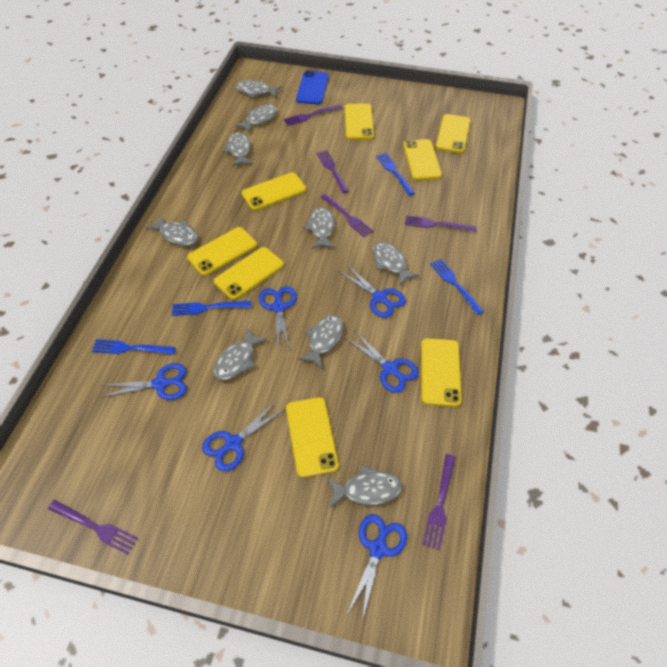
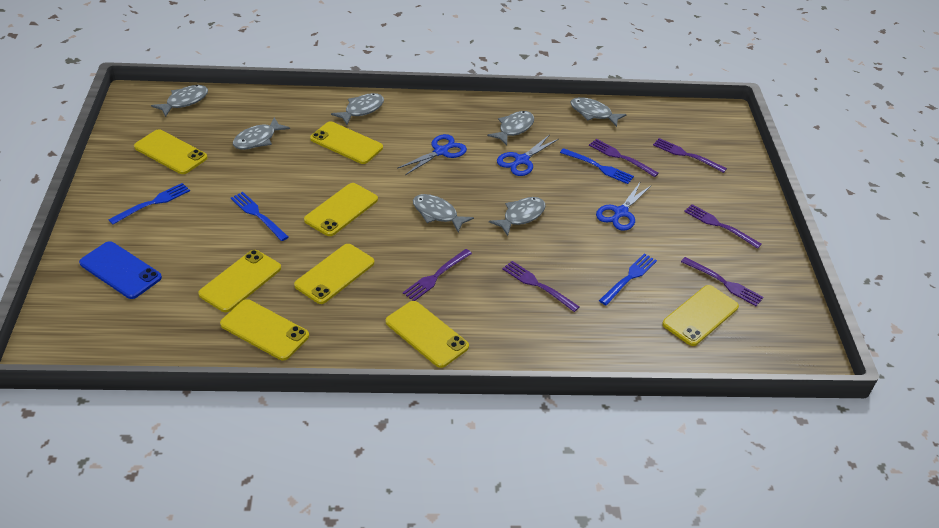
blue scissors: [101,363,187,400] [202,401,285,471] [259,286,297,350] [340,265,406,318] [345,330,419,393] [347,514,407,621] = 6 -> [397,134,467,175] [497,134,559,176] [596,181,652,231] = 3
grey fish: [146,215,198,246] [214,327,268,381] [223,132,253,167] [235,104,277,133] [236,80,282,98] [298,315,344,369] [304,207,335,249] [327,465,402,508] [373,242,420,286] = 9 -> [151,85,208,117] [233,117,290,150] [331,93,384,125] [413,194,474,233] [487,111,534,146] [489,197,546,236] [570,97,627,127] = 7

